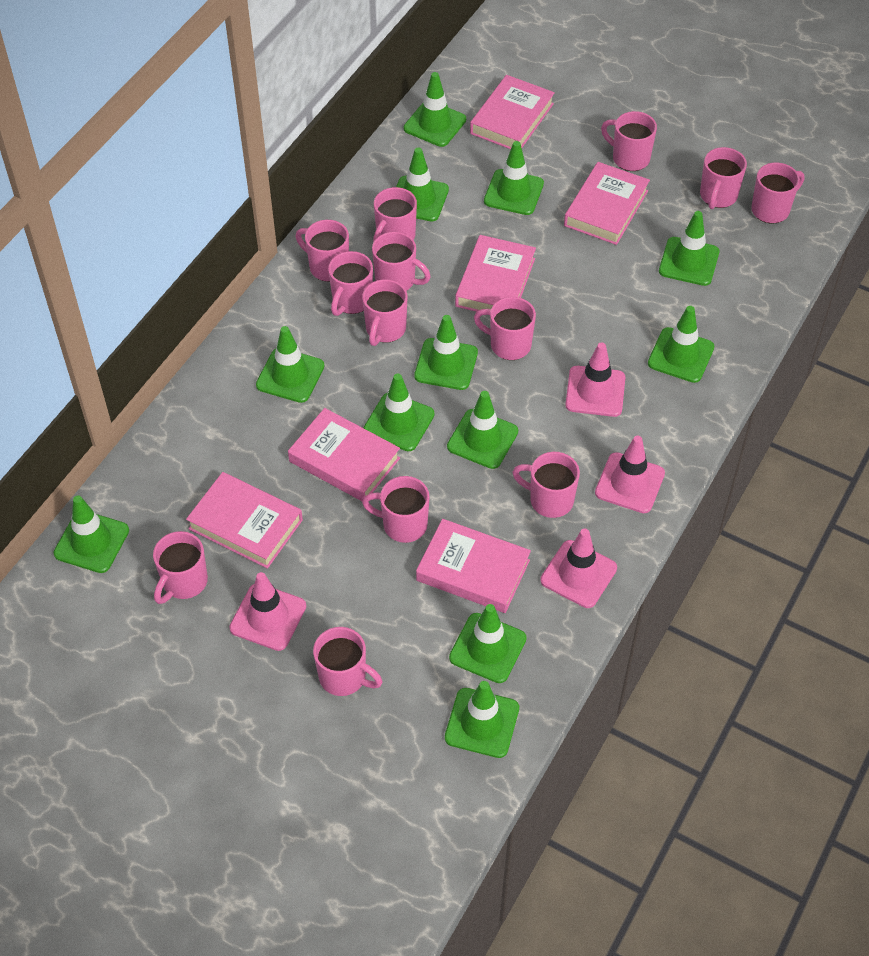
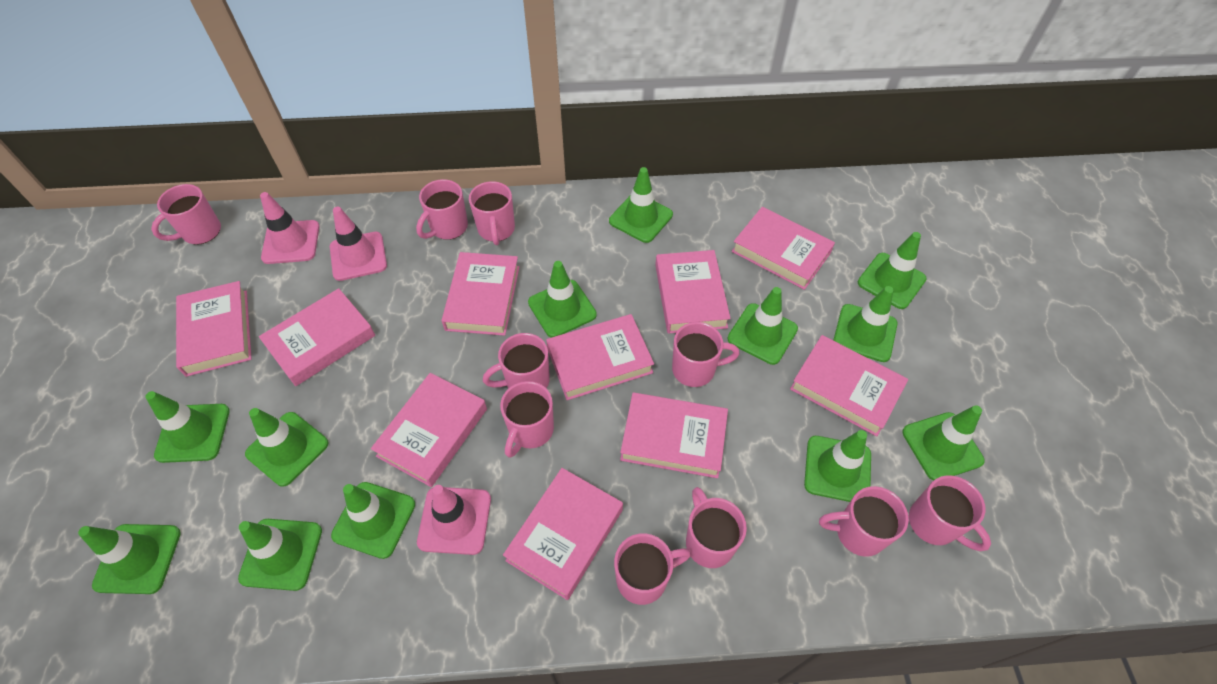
pink book: [186,472,303,569] [288,408,400,501] [416,519,531,613] [455,235,536,312] [470,75,555,149] [564,162,650,245] = 6 -> [176,281,252,377] [259,288,375,386] [371,373,487,487] [441,252,519,336] [503,468,623,600] [546,314,654,400] [620,393,728,478] [655,250,731,334] [732,207,835,290] [790,335,908,436] = 10
pink mug: [153,531,208,604] [296,220,349,282] [313,627,383,696] [328,251,373,316] [362,279,408,346] [362,476,430,543] [372,232,431,291] [373,187,417,243] [474,297,536,360] [512,452,580,518] [601,111,657,171] [700,147,747,209] [751,162,804,224] = 13 -> [151,184,221,245] [416,179,468,240] [469,181,515,245] [483,333,550,389] [500,381,554,458] [614,533,691,605] [672,322,740,387] [686,487,747,568] [819,486,909,557] [909,475,991,551] = 10
pink traffic cone: [229,572,306,651] [540,528,617,608] [565,342,626,417] [595,436,665,513] = 4 -> [260,192,319,264] [330,207,387,281] [417,485,491,555] = 3

